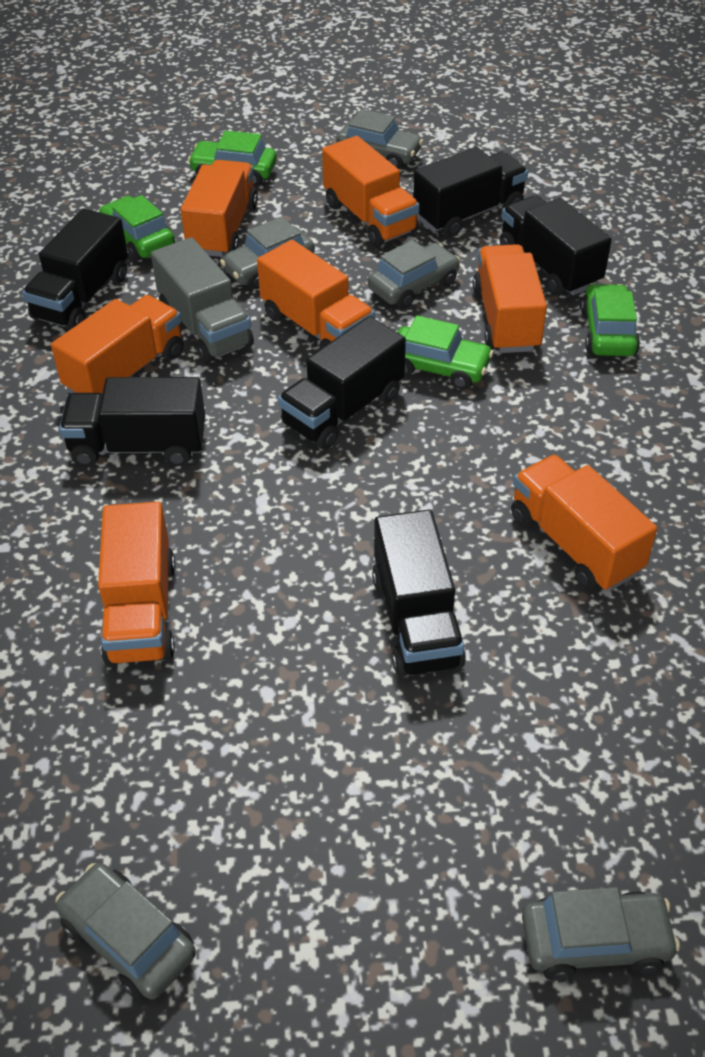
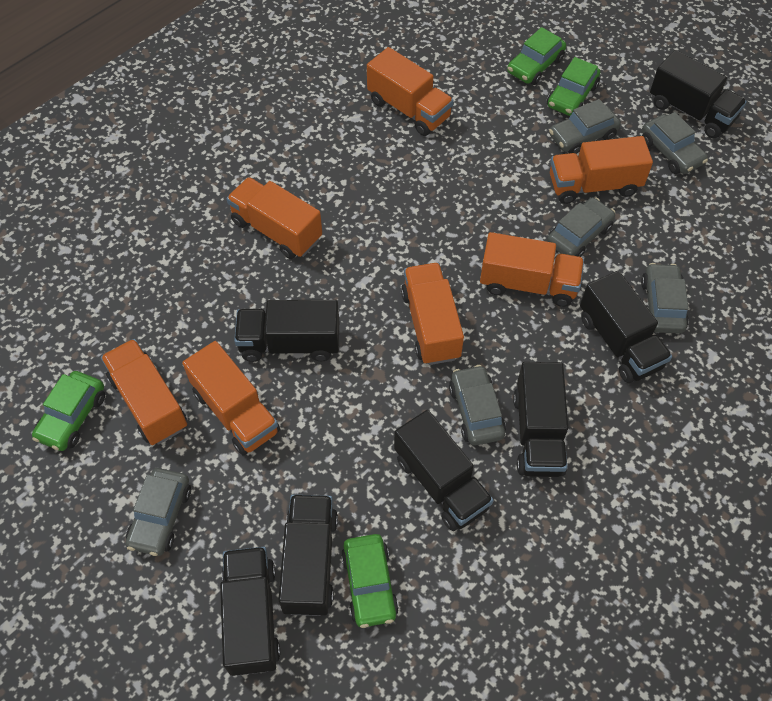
black truck: [22,209,128,330] [59,377,205,466] [278,316,406,449] [372,510,466,677] [413,147,528,237] [500,195,612,296] = 6 -> [220,547,280,676] [234,300,339,362] [278,495,338,616] [394,410,494,531] [513,362,569,477] [580,271,672,383] [650,50,747,138] = 7
grey car: [55,863,196,1000] [220,217,315,289] [336,109,423,169] [368,240,460,309] [522,887,680,980] = 5 -> [126,468,191,556] [449,365,506,446] [547,197,615,257] [549,99,621,154] [641,263,689,334] [642,112,708,174] = 6
grey truck: [151,237,254,363] = 1 -> none = 0

